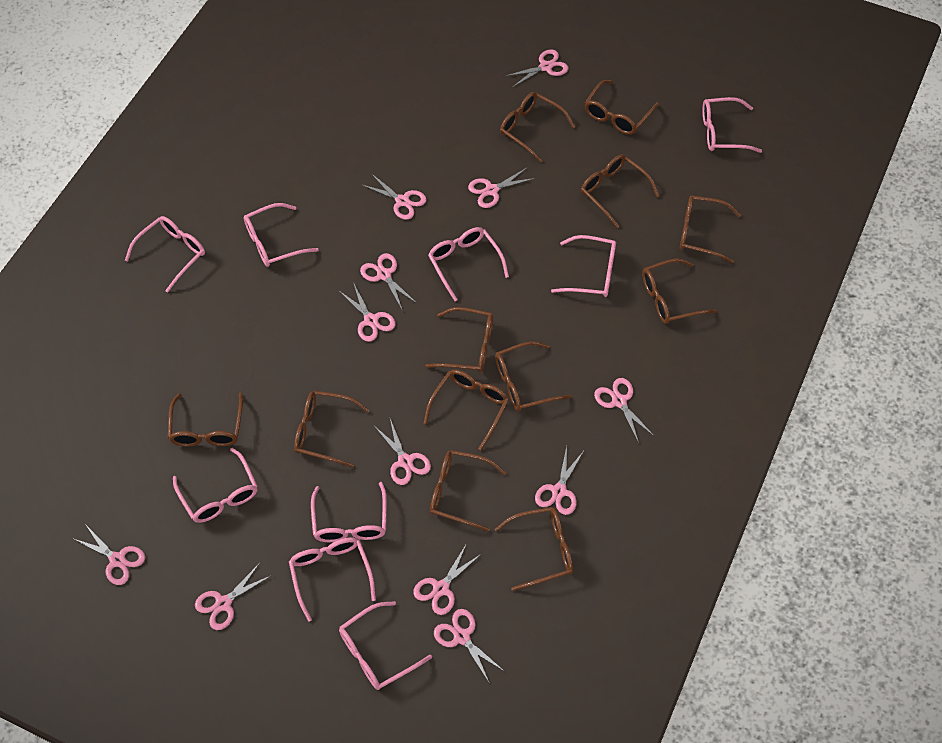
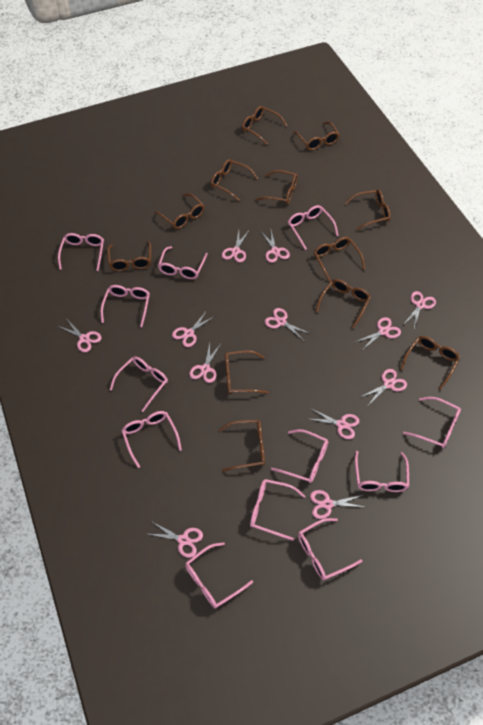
pink glasses: [125,216,205,293] [173,448,258,523] [244,203,319,267] [289,537,376,622] [311,482,387,542] [339,601,432,690] [428,227,509,301] [551,235,616,297] [702,97,762,153] = 9 -> [58,233,104,271] [101,285,150,327] [110,356,168,412] [121,411,182,468] [158,246,208,279] [185,542,253,609] [250,479,306,541] [271,429,328,483] [288,205,339,250] [298,518,363,580] [355,451,409,492] [403,397,461,448] = 12

